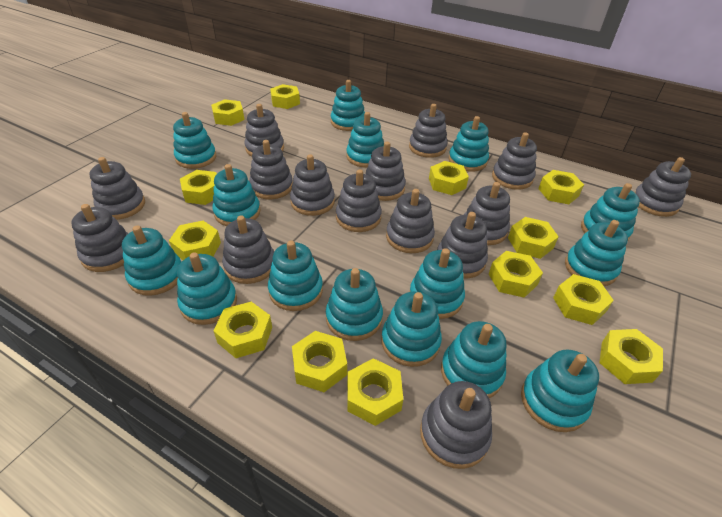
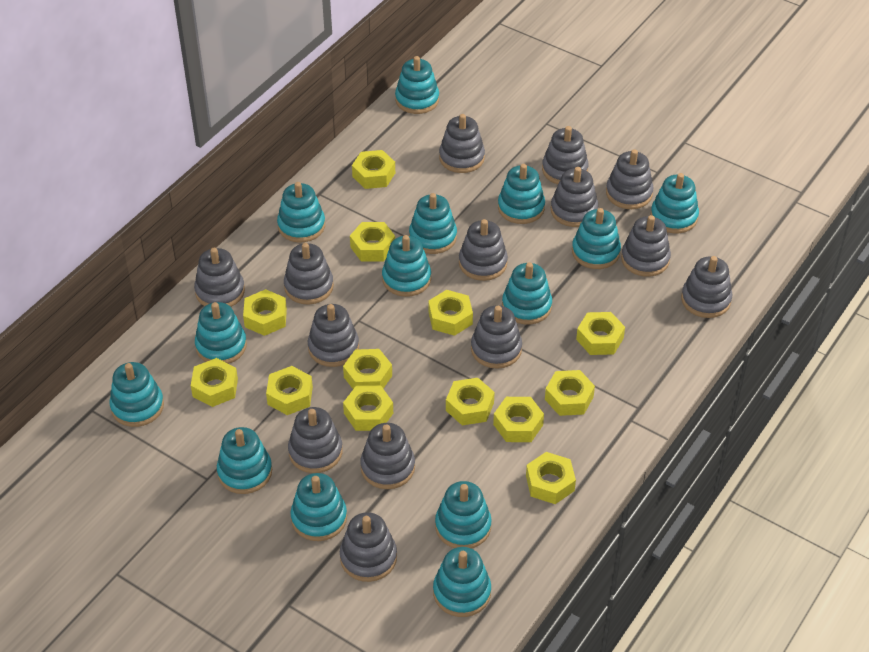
grey stacking toy: [71,204,128,272] [89,157,145,220] [222,215,274,284] [244,104,284,157] [249,140,293,199] [290,154,335,216] [336,169,382,232] [366,142,406,201] [386,189,435,253] [409,104,448,158] [420,381,492,469] [437,212,488,278] [464,182,510,245] [492,132,537,190] [635,157,691,217] = 15 -> [194,248,245,307] [284,243,334,305] [288,407,343,473] [308,304,359,367] [340,512,397,582] [360,423,415,489] [439,114,485,173] [459,219,508,281] [471,305,522,369] [542,126,589,184] [551,167,598,227] [606,149,653,209] [621,215,671,277] [681,256,732,318] = 14
turquoise stacking toy: [122,225,181,296] [173,112,216,169] [177,252,237,325] [212,164,260,226] [268,240,323,311] [326,268,383,341] [331,80,365,131] [346,112,384,167] [381,291,442,367] [409,248,465,319] [441,321,507,398] [448,116,489,172] [521,350,599,432] [565,220,628,286] [581,183,640,240] = 15 -> [109,362,164,427] [195,302,247,364] [217,427,272,494] [277,182,325,242] [291,473,347,541] [382,235,431,297] [395,56,439,114] [409,193,457,254] [433,547,491,617] [435,481,492,549] [498,164,545,224] [502,262,552,324] [572,208,621,269] [650,173,699,233] = 14

